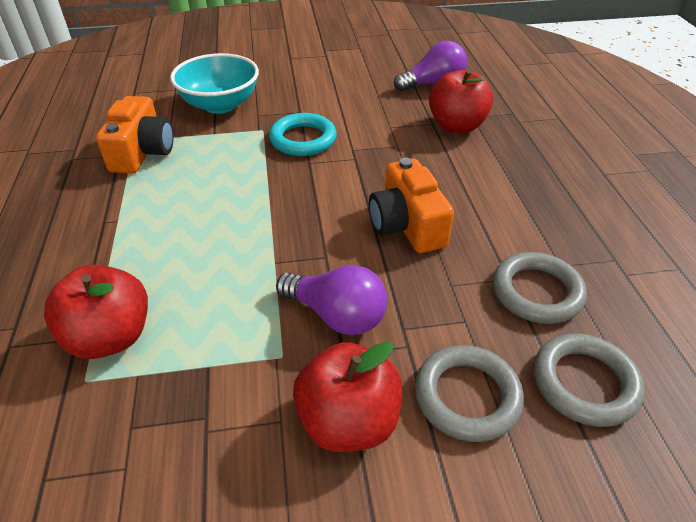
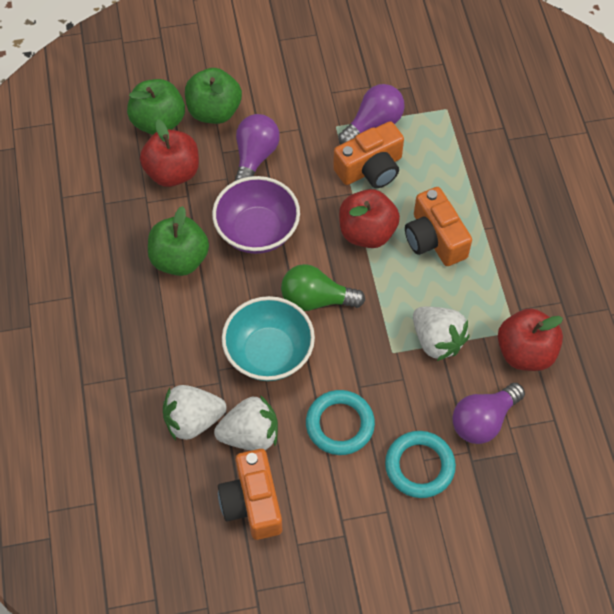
green apple: none = 0 -> [127,79,185,135] [148,206,209,276] [185,68,242,124] = 3
green light bulb: none = 0 -> [281,264,365,311] = 1
grey ring: [415,345,524,442] [493,252,587,324] [534,333,645,427] = 3 -> none = 0
orange camera: [96,96,174,173] [369,158,454,253] = 2 -> [218,449,282,540] [333,121,404,188] [405,187,472,266] = 3
purple bowl: none = 0 -> [212,176,300,254] = 1
purple light bulb: [276,265,387,335] [394,41,467,91] = 2 -> [234,114,280,181] [338,84,405,145] [452,383,525,444] = 3
turquoise ring: [269,113,337,156] = 1 -> [306,390,375,455] [385,431,456,498] = 2
white strawberry: none = 0 -> [163,385,227,440] [214,395,278,451] [413,307,470,361] = 3

